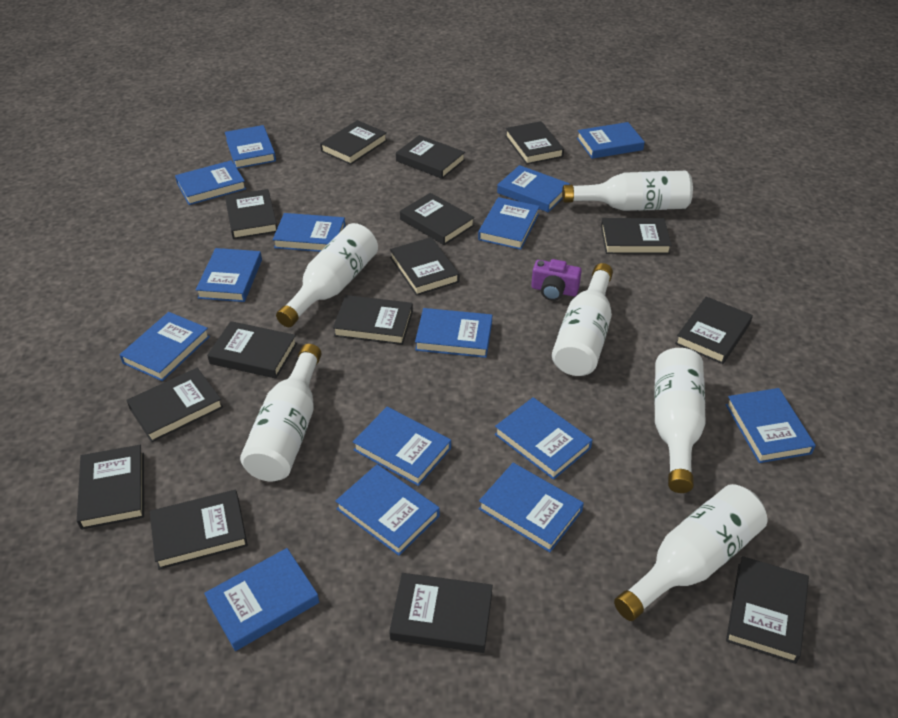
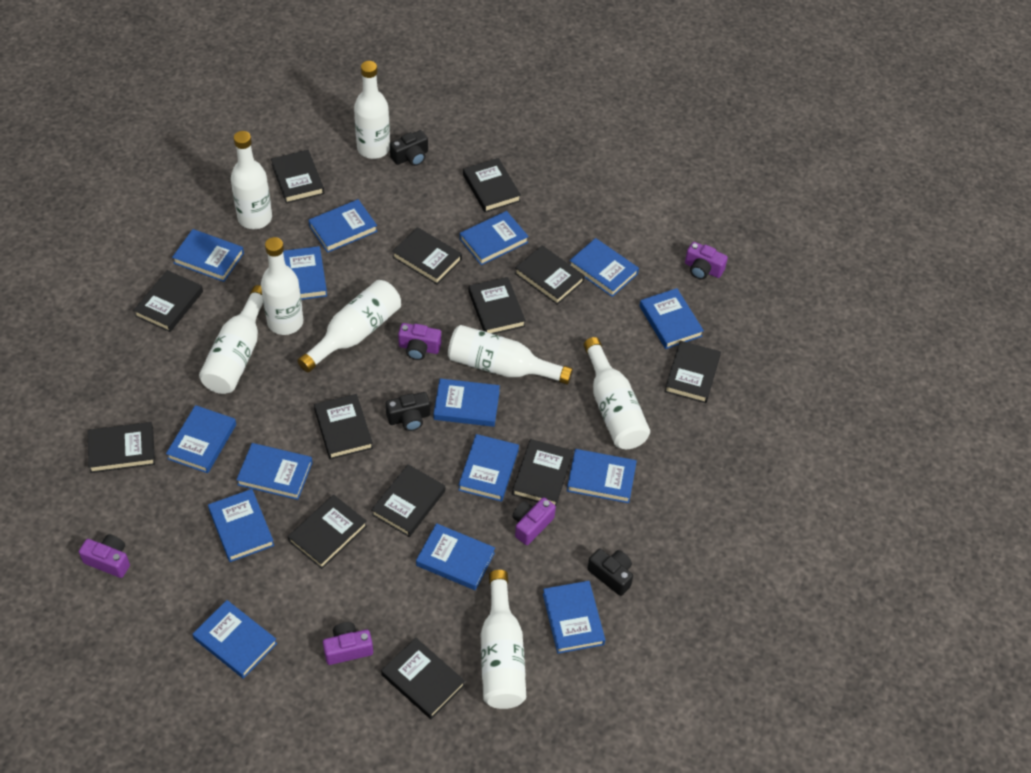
black book: [77,445,144,530] [126,368,223,442] [150,490,248,570] [207,321,297,378] [225,189,277,239] [320,120,387,165] [333,295,413,345] [389,573,493,653] [390,237,460,296] [396,135,465,179] [400,193,475,245] [505,121,564,165] [601,218,672,254] [675,297,753,364] [726,556,809,664] = 15 -> [88,422,155,473] [133,270,203,332] [271,150,324,203] [288,495,367,569] [314,394,373,459] [371,464,445,537] [381,638,465,719] [392,227,462,284] [463,158,521,212] [469,277,526,334] [512,439,573,506] [515,245,585,305] [664,341,721,403] = 13
black camera: none = 0 -> [386,392,430,431] [390,130,428,166] [587,549,633,596] = 3
purple camera: [531,259,582,301] = 1 -> [79,534,130,578] [323,622,373,665] [398,323,441,360] [512,497,556,545] [685,242,728,279] = 5
white bottle: [240,344,321,481] [276,223,378,327] [552,263,613,376] [562,171,693,211] [614,484,767,621] [654,348,706,493] = 6 -> [199,285,263,394] [231,131,272,229] [261,237,304,335] [297,280,401,373] [354,61,390,159] [448,325,573,385] [481,570,526,709] [584,337,650,449] = 8

